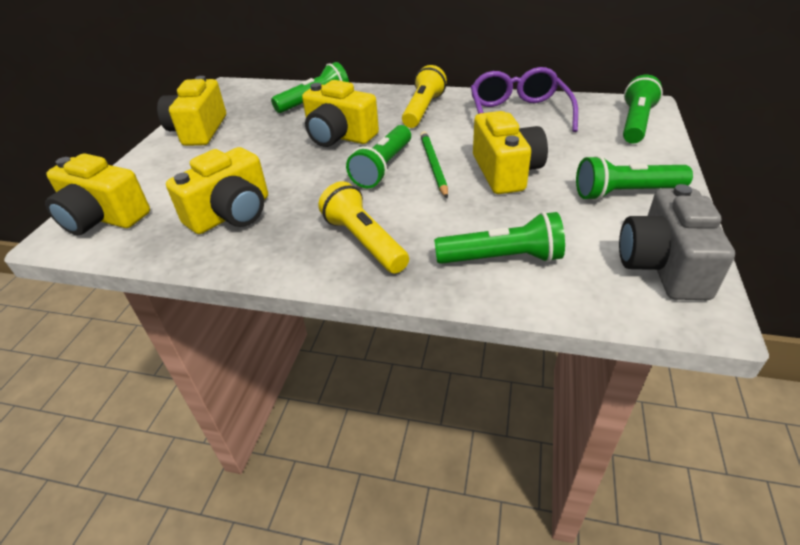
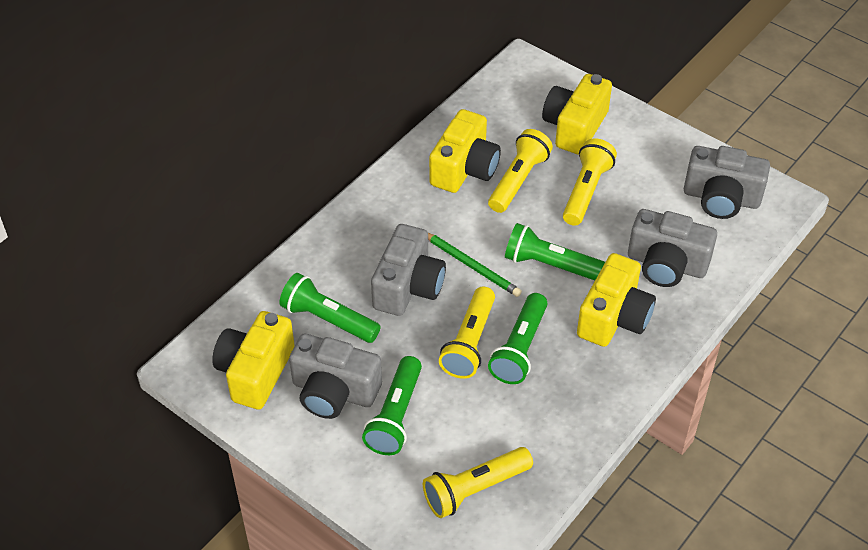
green flashlight: [271,62,349,113] [346,125,411,188] [434,212,565,264] [576,155,693,201] [623,75,663,144] = 5 -> [279,273,381,343] [362,356,422,455] [488,293,548,384] [505,223,605,281] = 4
grey camera: [619,184,735,300] = 1 -> [289,334,382,419] [371,224,446,316] [628,209,717,287] [684,146,770,219] = 4
purple glasses: [471,67,578,132] = 1 -> none = 0
yellow camera: [45,153,150,235] [157,76,226,146] [166,147,268,234] [302,80,379,147] [473,111,548,194] = 5 -> [212,311,295,409] [429,109,501,193] [542,74,612,155] [577,253,656,347] = 4
yellow flashlight: [318,181,409,273] [402,65,447,128] = 2 -> [423,447,533,518] [439,286,495,379] [488,129,553,213] [563,138,617,226] = 4

